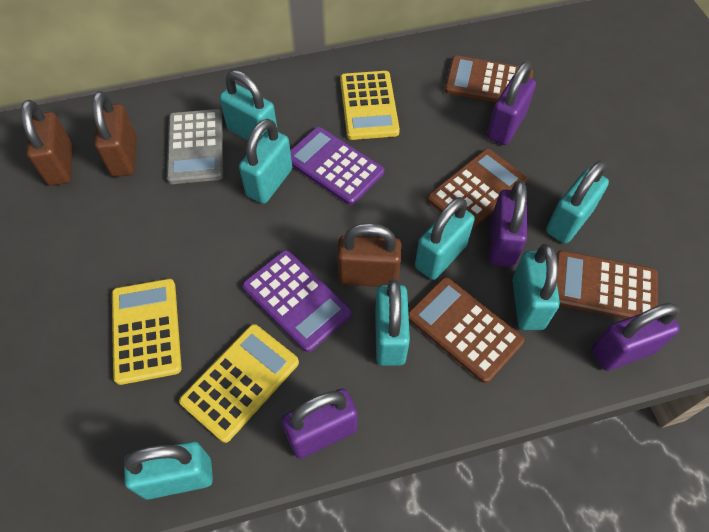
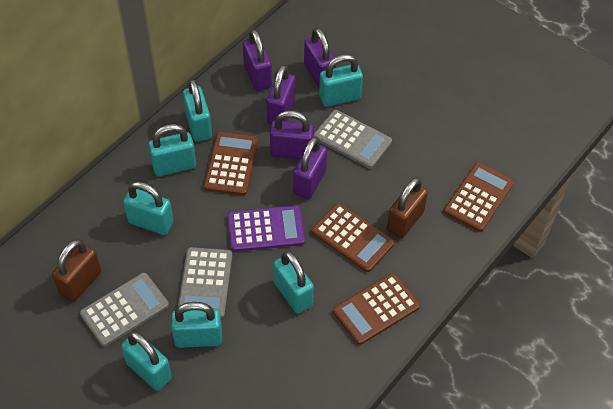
brown padlock: [21,100,73,186] [93,91,137,177] [337,223,402,287] = 3 -> [52,239,101,302] [387,177,428,239] = 2
grey calculator: [167,109,223,184] = 1 -> [80,273,169,347] [178,247,232,319] [314,110,392,169] = 3
purple calculator: [242,250,352,352] [290,127,384,205] = 2 -> [228,205,305,252] = 1
purple padlock: [282,388,358,459] [487,61,536,145] [489,181,527,267] [592,303,680,371] = 4 -> [243,29,272,91] [267,65,295,124] [270,110,314,160] [293,137,327,199] [304,28,336,87] = 5
yellow calculator: [112,279,182,385] [179,324,299,443] [340,71,400,140] = 3 -> none = 0

